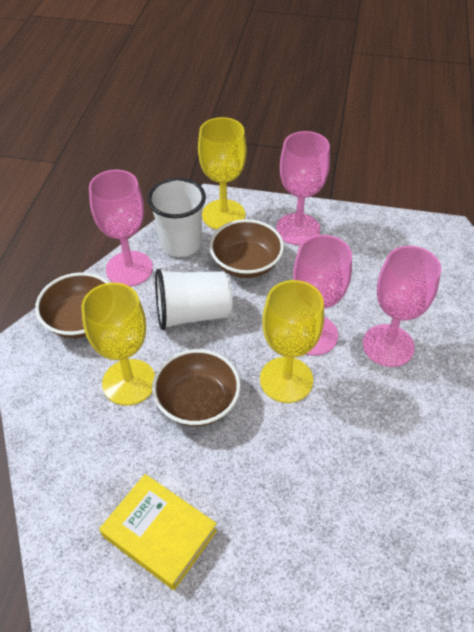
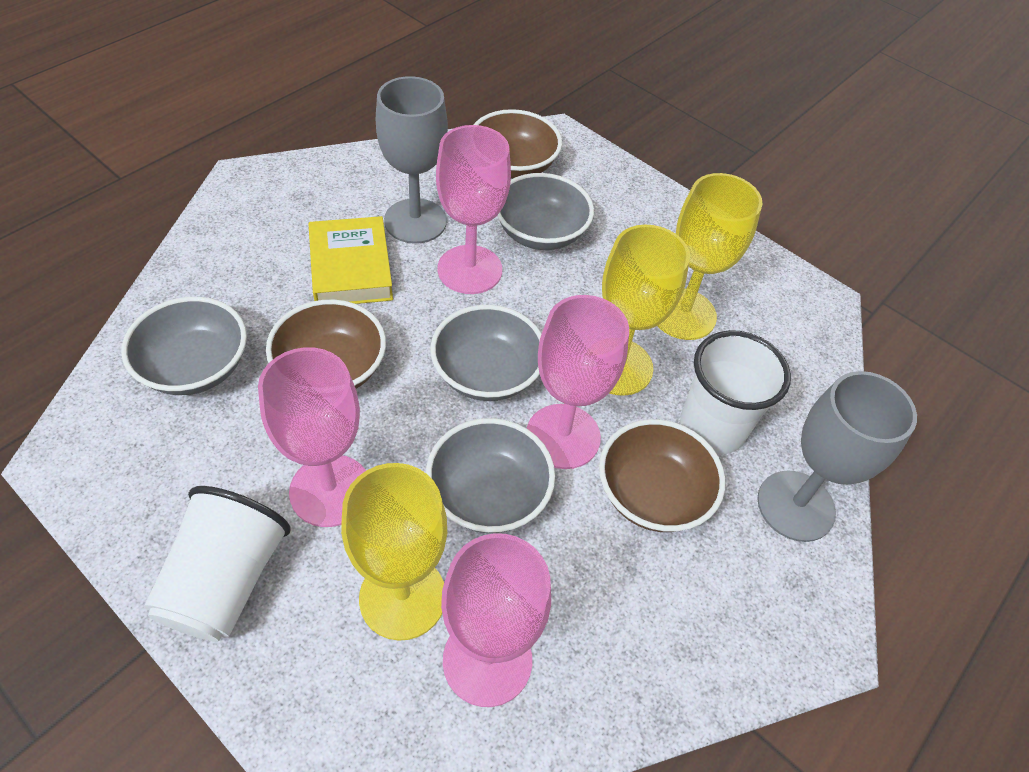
grey bowl: none = 0 -> [121,297,247,395] [426,418,555,533] [430,305,542,401] [497,173,594,250] = 4
grey goblet: none = 0 -> [376,76,448,244] [757,371,917,542] = 2

